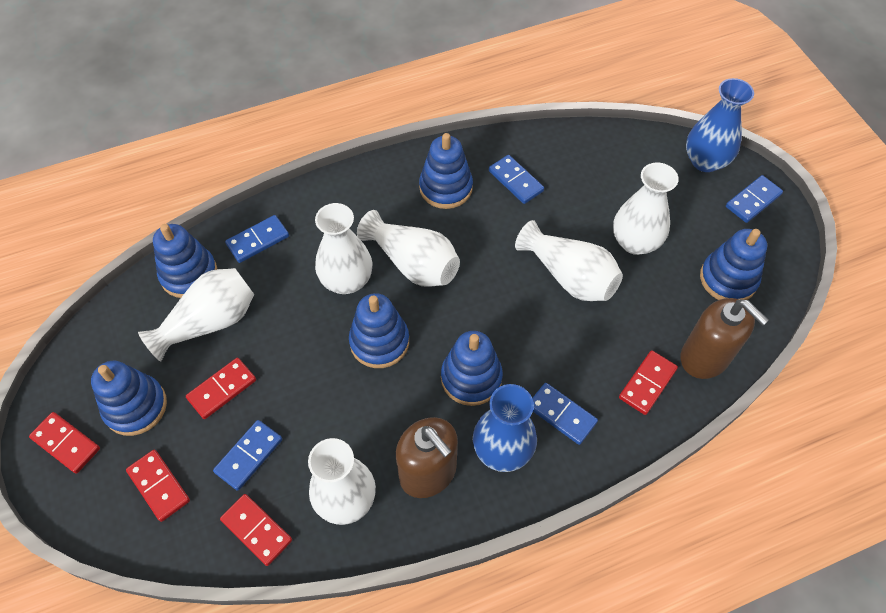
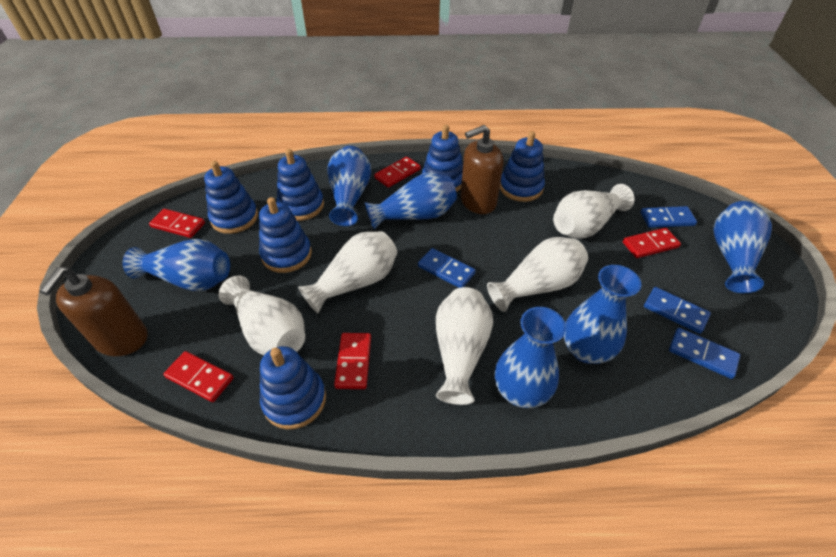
blue domino: [213,420,282,491] [225,215,289,263] [489,155,544,204] [532,383,598,445] [726,175,783,223] = 5 -> [418,248,476,288] [641,206,697,228] [644,287,711,334] [669,328,740,379] = 4
blue vase: [473,384,537,472] [686,78,754,172] = 2 -> [122,239,230,291] [327,146,371,226] [365,172,457,230] [495,307,566,408] [564,265,642,364] [713,201,772,293] = 6
white vase: [138,268,254,362] [308,438,376,525] [315,203,372,294] [357,210,460,287] [515,220,623,301] [613,162,679,255] = 6 -> [219,275,305,355] [298,231,397,314] [436,287,493,405] [487,237,588,312] [553,184,634,239] = 5

